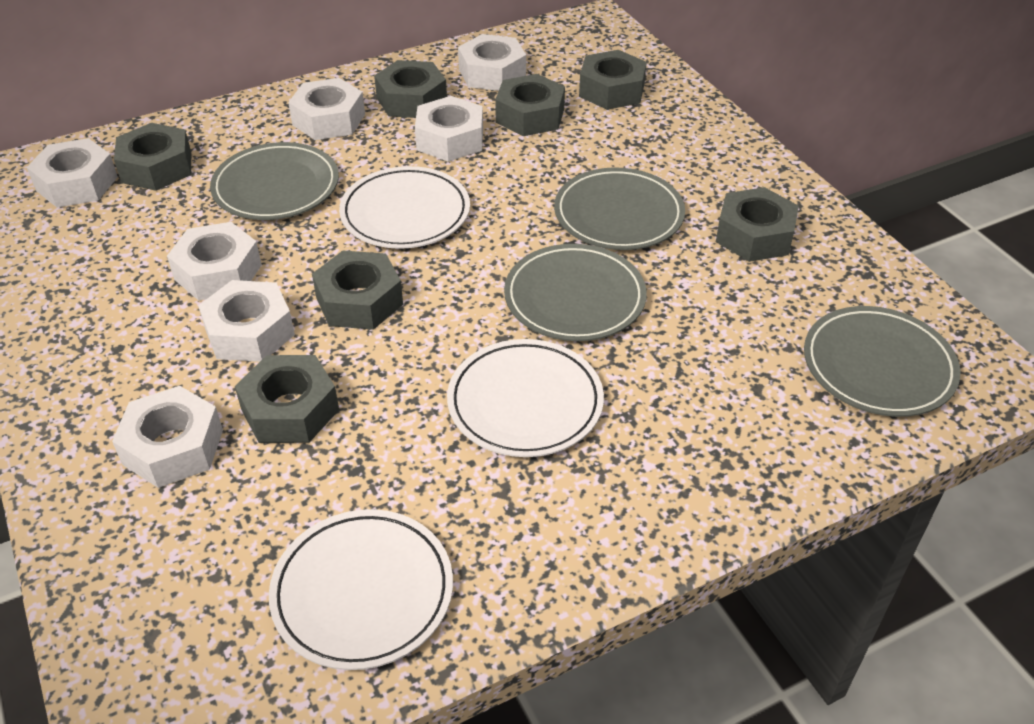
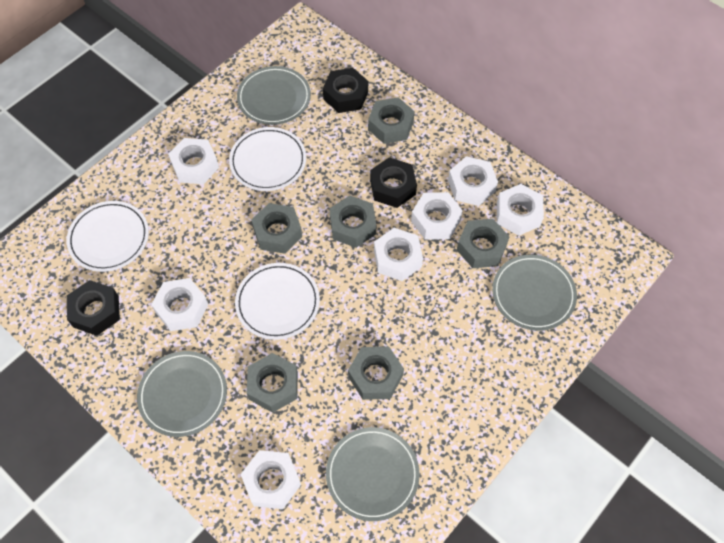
black nut: none = 0 -> [67,280,120,336] [323,68,368,113] [370,157,417,208] = 3
grey nut: [114,123,191,191] [235,355,339,443] [312,251,403,330] [374,60,447,118] [495,74,565,136] [579,50,647,110] [716,187,799,262] = 7 -> [247,353,298,413] [251,203,302,254] [329,195,376,248] [348,346,404,400] [368,97,415,144] [457,219,510,268] = 6

